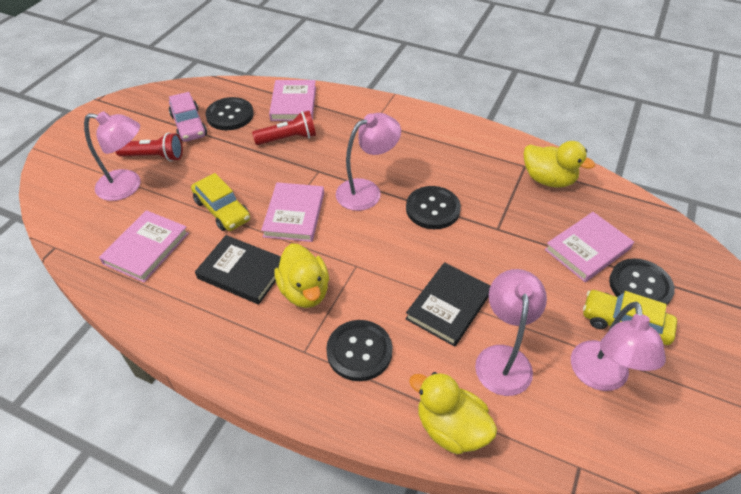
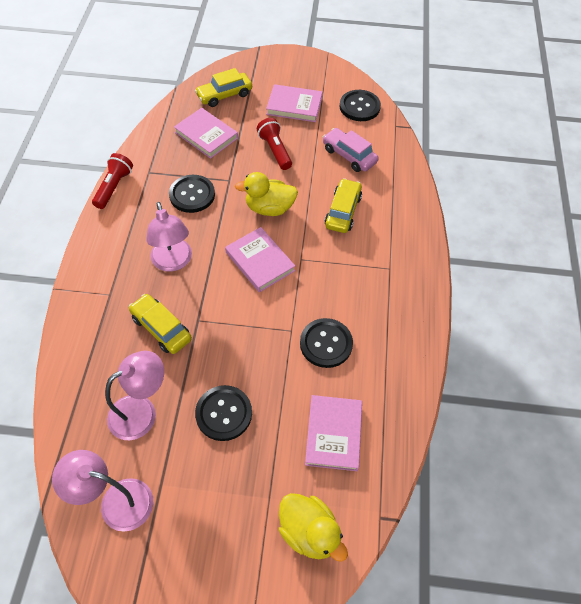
black book: [195,235,281,304] [405,262,491,347] = 2 -> none = 0
pink lamp: [84,111,140,201] [336,113,401,211] [475,269,547,396] [571,302,666,391] = 4 -> [52,450,153,532] [105,351,164,440] [146,202,192,272] = 3
yellow car: [191,173,250,231] [583,290,677,345] = 2 -> [129,294,192,354] [195,68,252,107] [324,178,362,233] = 3
yellow duck: [274,243,329,308] [409,372,497,454] [524,141,595,188] = 3 -> [235,172,298,216] [279,493,348,562] = 2

